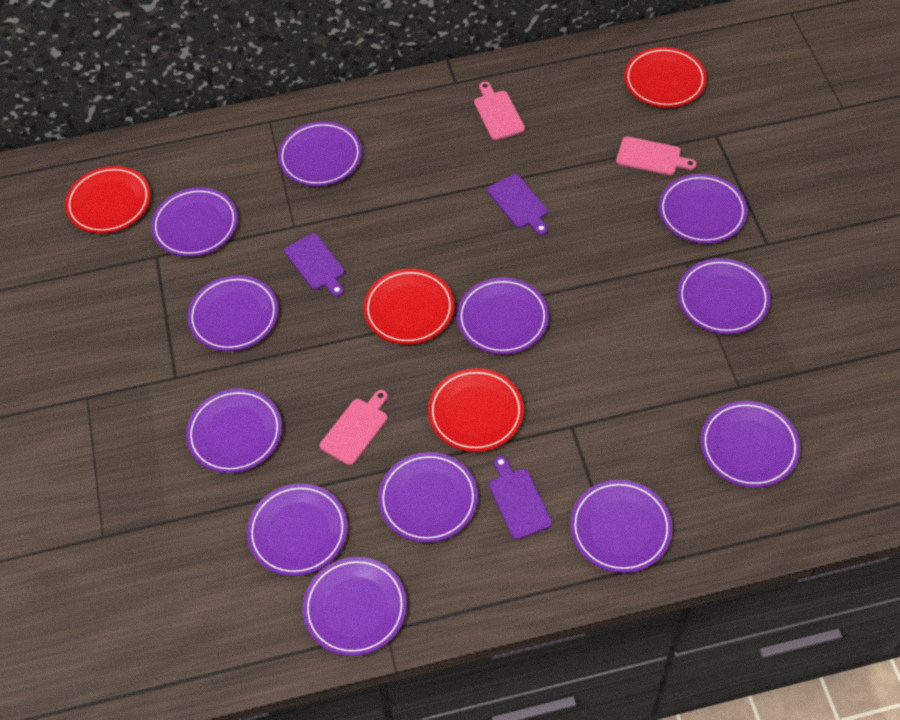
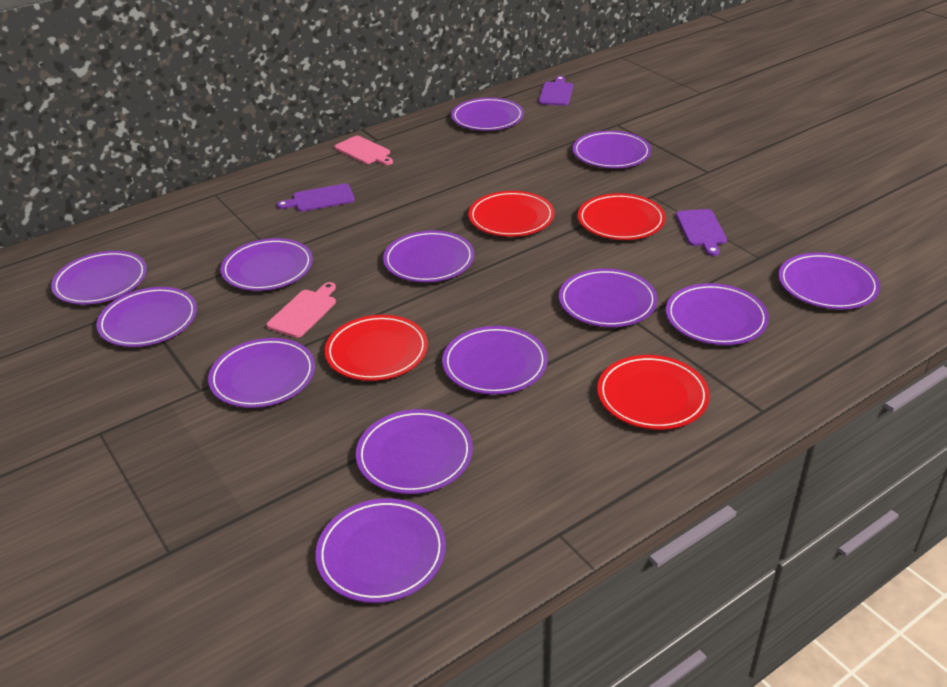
pink cutting board: [320,390,388,465] [474,82,525,140] [616,136,697,175] = 3 -> [266,282,336,338] [334,136,393,165] = 2
purple plate: [151,187,238,257] [186,388,282,473] [188,275,278,351] [247,483,348,576] [278,121,362,186] [303,557,407,656] [378,452,478,543] [457,277,549,354] [570,480,672,573] [659,174,747,244] [678,258,770,334] [700,401,800,488] = 12 -> [51,251,147,305] [96,287,197,347] [208,338,315,408] [221,238,313,291] [316,498,446,603] [356,409,473,494] [383,231,474,282] [442,326,548,395] [451,98,524,131] [559,268,658,327] [573,131,651,168] [666,283,769,345] [779,253,880,310] = 13

